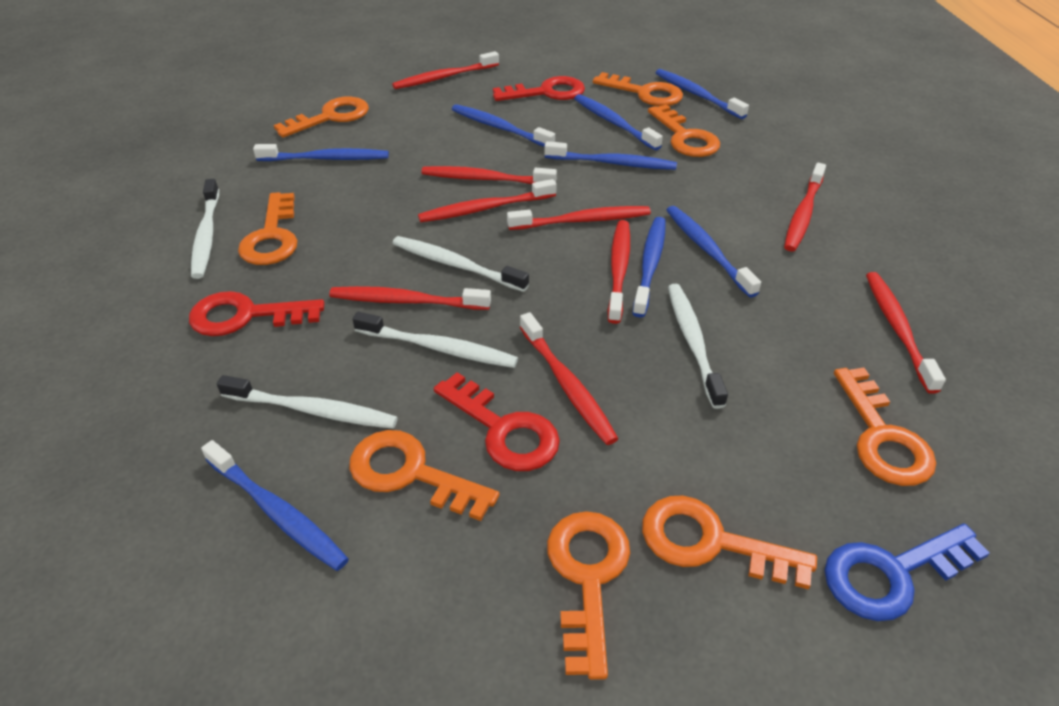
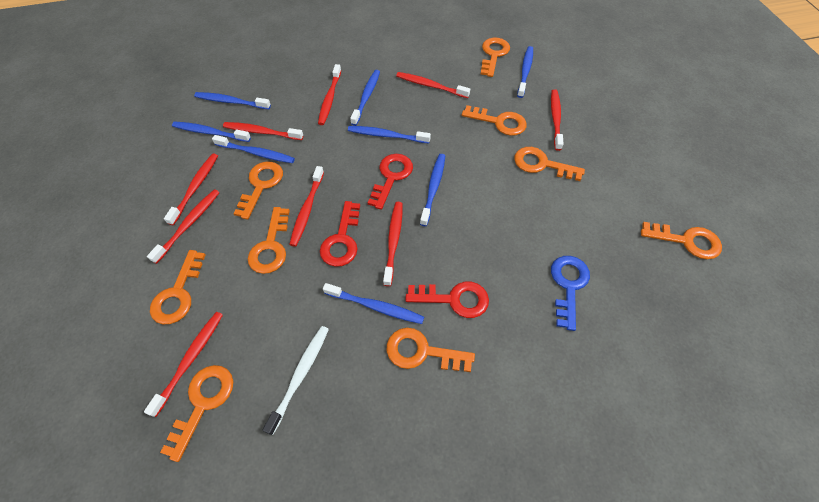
orange key: [238,192,298,265] [274,96,369,138] [349,430,499,521] [547,511,630,680] [593,72,683,106] [642,496,817,590] [648,105,720,157] [834,368,936,486] = 8 -> [150,250,206,324] [160,365,233,462] [233,161,283,220] [248,207,290,274] [387,328,475,372] [462,105,527,136] [481,38,510,77] [514,147,585,181] [641,222,722,259] = 9
white toothbrush: [191,179,219,279] [217,375,398,429] [353,311,518,368] [393,236,529,292] [668,284,728,409] = 5 -> [263,326,329,435] = 1

